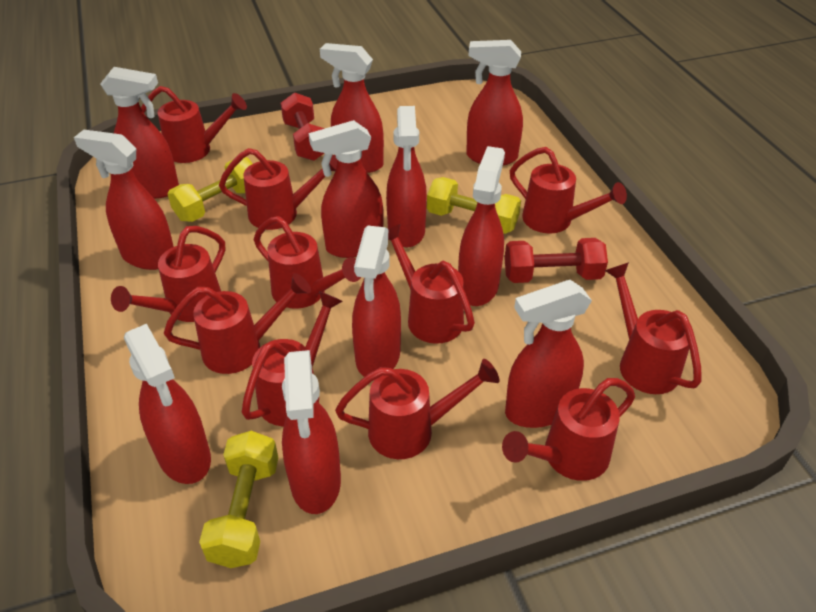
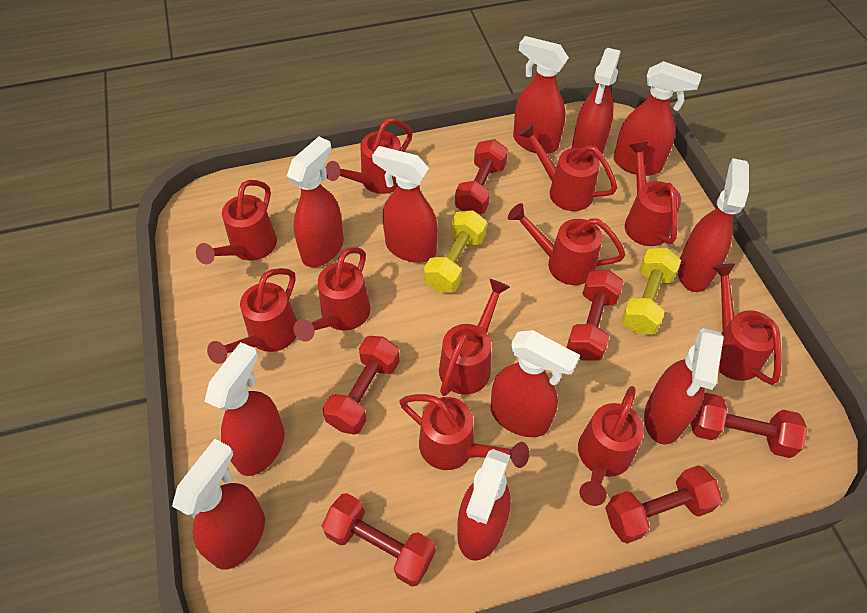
red dumbbell: [281,92,324,161] [504,238,608,283] = 2 -> [322,493,436,586] [323,336,400,435] [455,139,508,214] [566,270,624,361] [605,465,722,544] [691,393,807,458] = 6
yellow dumbbell: [168,157,253,222] [199,431,279,568] [427,177,521,234] = 3 -> [424,210,487,293] [621,248,681,335] = 2

